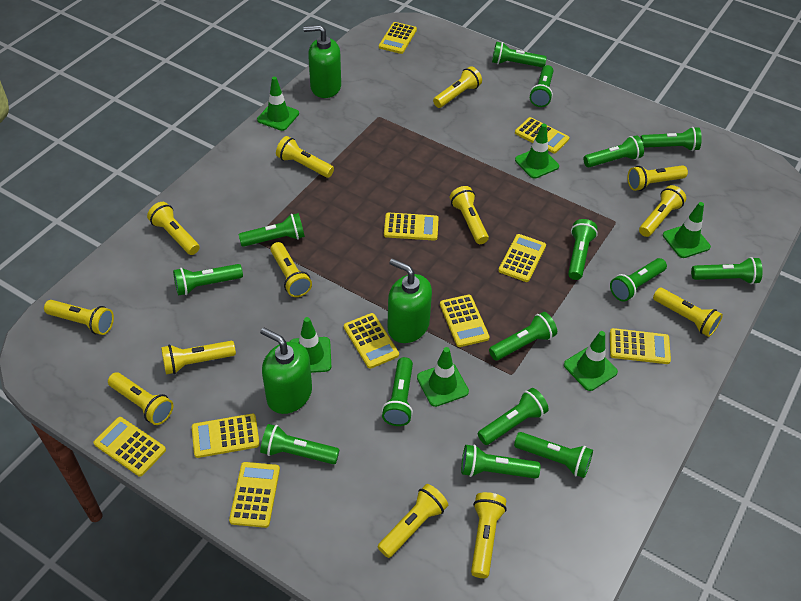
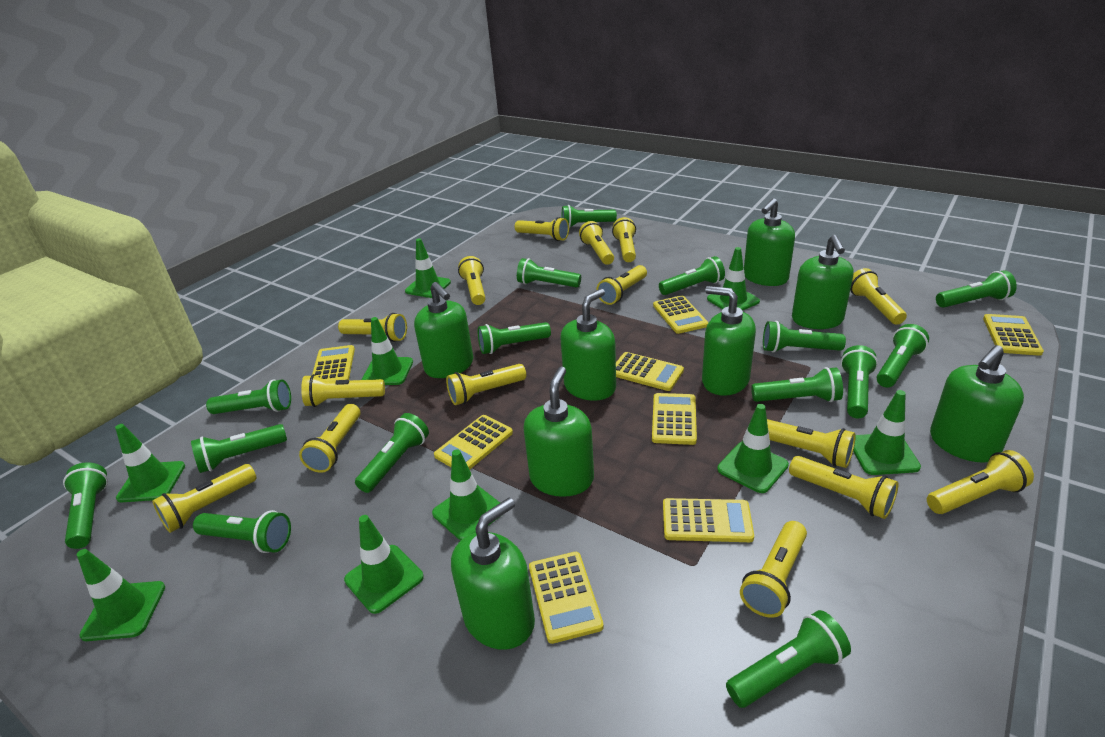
green soap dispenser: [260,327,312,414] [303,25,341,98] [387,258,432,343] = 3 -> [414,282,473,378] [451,498,535,650] [523,367,594,497] [560,289,616,401] [702,286,756,396] [744,198,795,286] [792,235,854,329] [930,345,1024,463] = 8
green traffic cone: [257,77,299,131] [290,317,331,373] [417,347,469,407] [515,124,559,179] [564,331,618,391] [663,202,711,258] = 6 -> [77,549,165,641] [115,424,185,503] [344,515,424,614] [362,317,413,385] [405,238,451,298] [432,450,501,540] [707,247,760,311] [717,404,789,493] [853,390,921,475] = 9
yellow calculator: [94,417,166,477] [192,414,260,458] [229,462,280,528] [344,313,399,369] [379,22,417,54] [384,212,439,241] [440,295,490,347] [498,234,546,282] [515,117,569,154] [610,328,671,364] = 10 -> [312,345,355,381] [434,415,513,470] [529,552,604,644] [616,352,684,391] [652,393,697,445] [653,296,709,334] [663,498,754,542] [983,314,1044,356] = 8
yellow flashlight: [44,300,114,335] [108,372,173,425] [147,202,200,255] [161,341,236,374] [270,242,312,297] [276,136,334,178] [378,484,448,558] [433,66,482,108] [450,186,489,244] [471,492,507,578] [627,165,688,191] [639,185,686,237] [653,288,723,337] = 13 -> [152,464,257,533] [299,404,361,473] [301,374,385,407] [338,313,407,342] [446,364,526,405] [458,256,486,305] [515,217,569,241] [579,221,614,265] [596,265,647,305] [612,217,636,262] [740,521,807,618] [767,419,856,468] [789,456,898,519] [850,268,907,325] [927,450,1034,514] = 15

